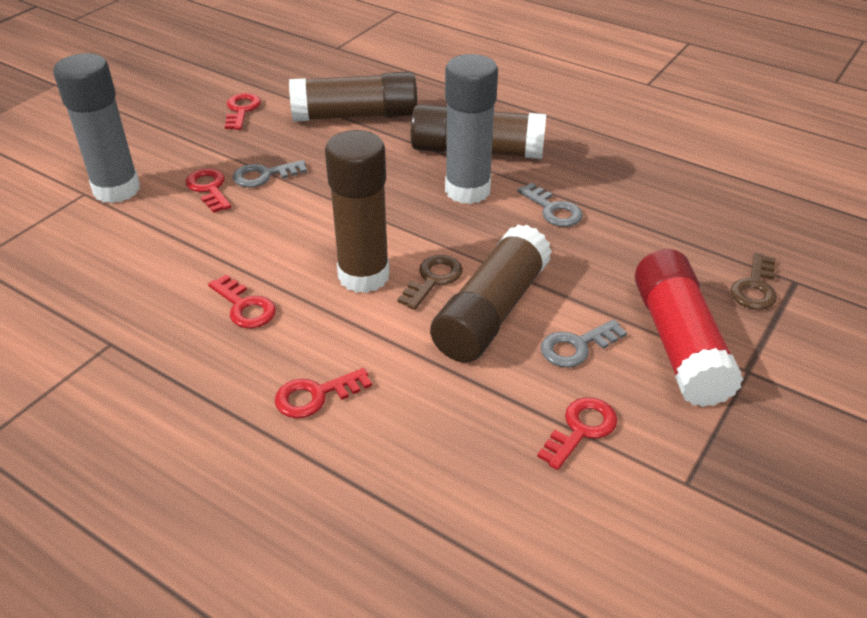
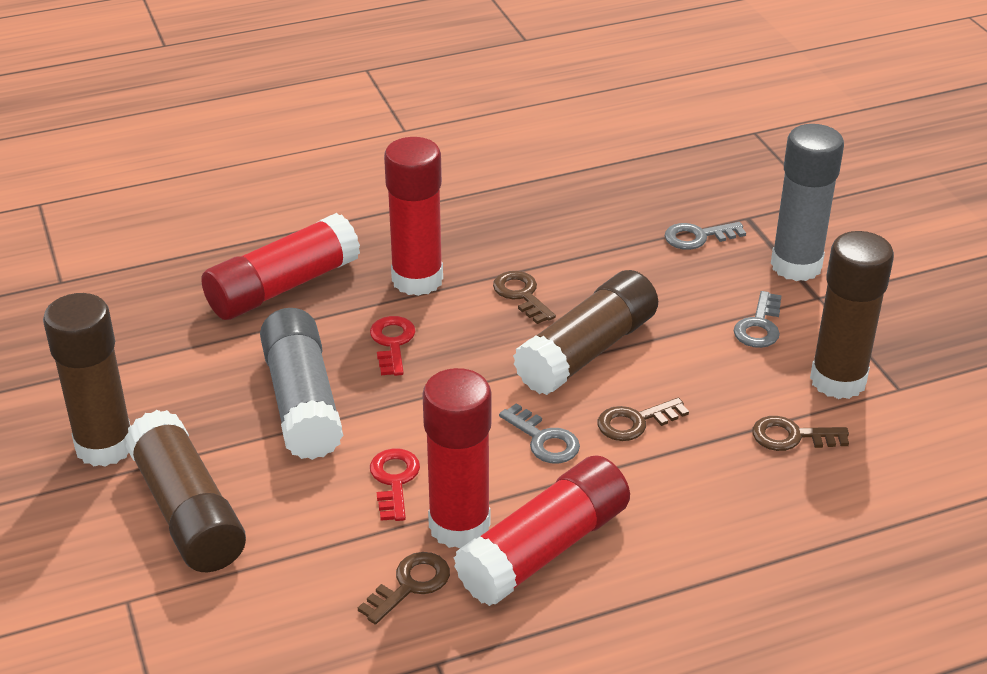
brown key: [397,255,463,310] [731,253,777,310] = 2 -> [358,552,450,625] [493,271,556,324] [598,397,689,441] [752,416,849,451] = 4
red glue stick: [635,249,743,407] = 1 -> [201,213,360,320] [384,137,443,296] [423,368,492,548] [453,455,630,606] = 4
red key: [186,169,232,213] [208,275,276,328] [225,93,261,130] [275,368,372,418] [537,397,618,470] = 5 -> [370,316,416,376] [370,448,420,521] = 2

